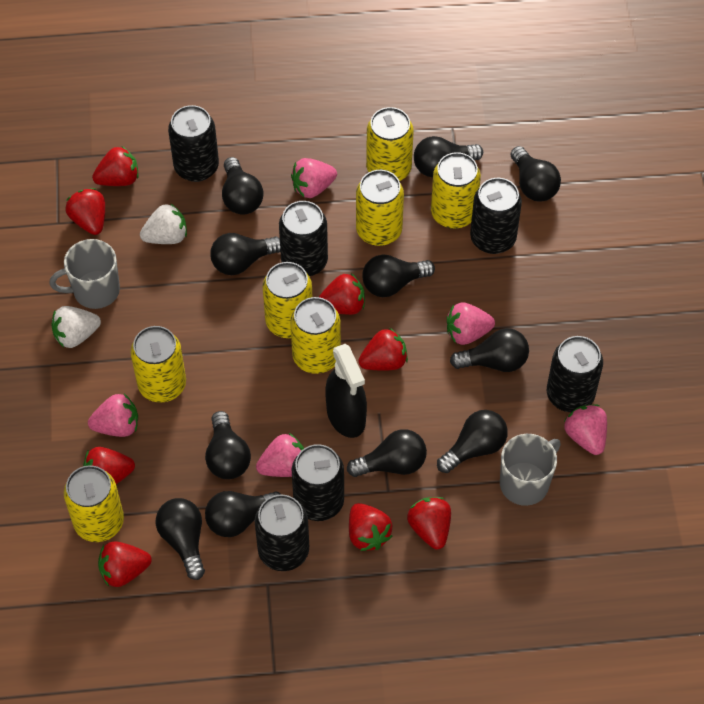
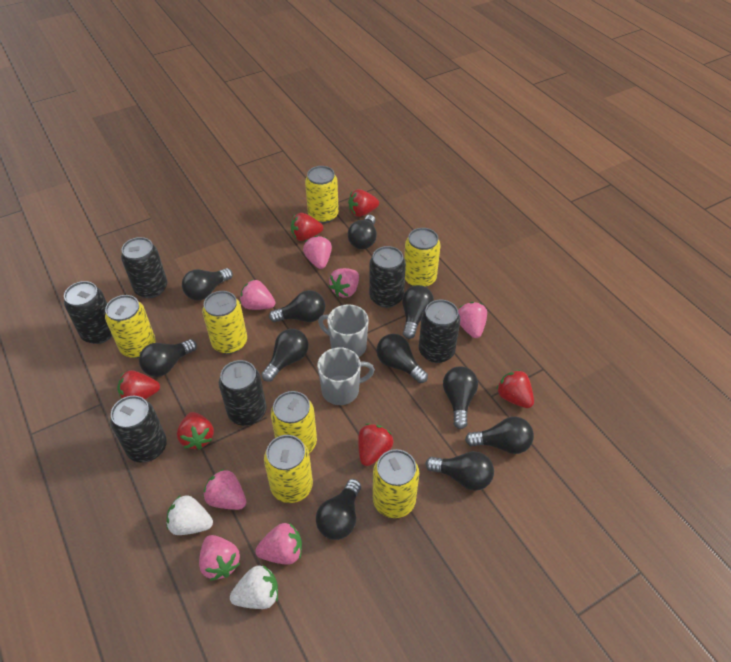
black spray bottle: [325,344,367,438] = 1 -> none = 0
pink strawberry: [88,394,138,437] [256,433,304,477] [291,158,337,198] [447,302,495,345] [564,404,607,455] = 5 -> [199,535,240,581] [203,469,246,510] [240,279,275,310] [256,523,302,565] [303,236,332,269] [329,268,359,297] [458,302,487,338] = 7
red strawberry: [65,188,105,235] [83,447,135,484] [92,146,139,186] [98,541,152,587] [319,273,365,315] [349,503,392,551] [358,328,408,371] [407,497,451,549] = 8 -> [118,370,160,399] [177,412,214,450] [291,213,323,241] [348,189,379,217] [358,424,393,466] [496,370,534,408] = 6

